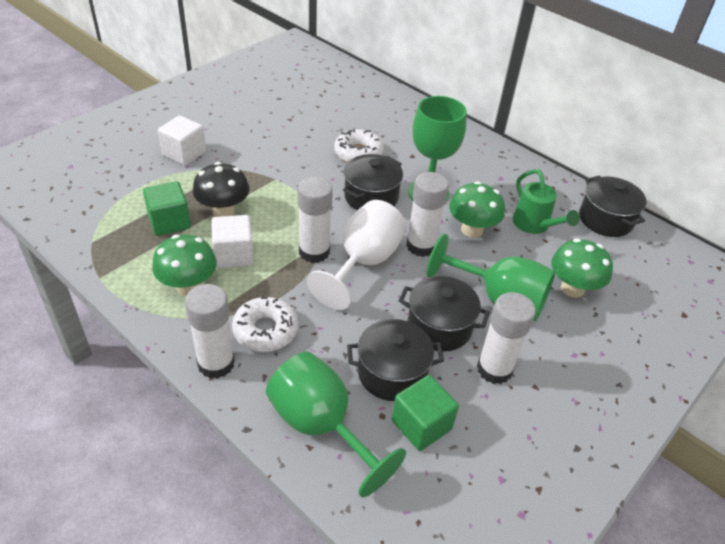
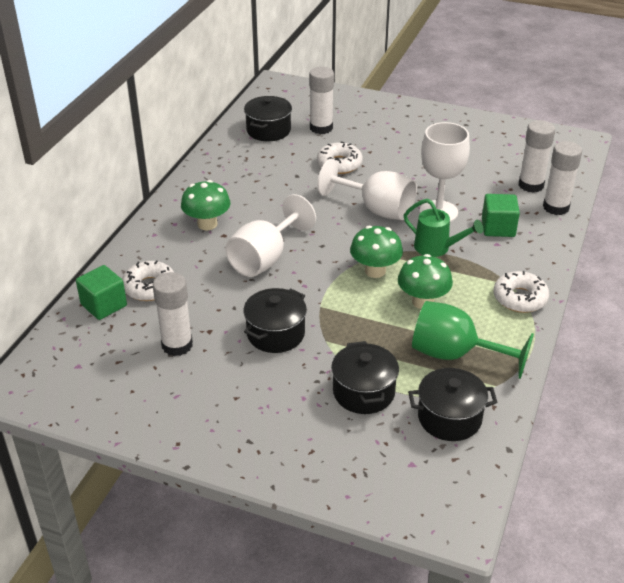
black mushroom: [193,162,249,217] = 1 -> none = 0
green goblet: [266,352,406,497] [408,96,467,201] [427,234,555,321] = 3 -> [412,301,534,379] = 1
white cube: [158,115,206,166] [211,215,254,268] = 2 -> none = 0
white donut: [232,297,299,352] [334,129,384,162] = 2 -> [122,260,174,301] [317,142,363,174] [493,271,550,313] = 3
white goblet: [307,200,406,310] = 1 -> [225,194,316,277] [317,159,417,220] [420,122,470,222] = 3

